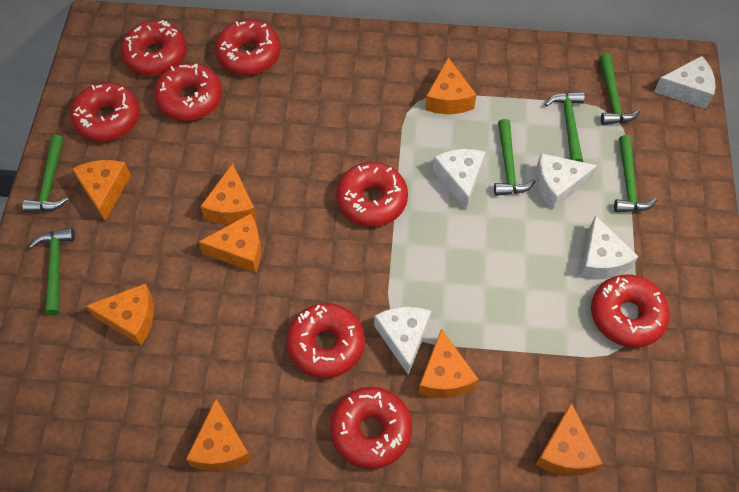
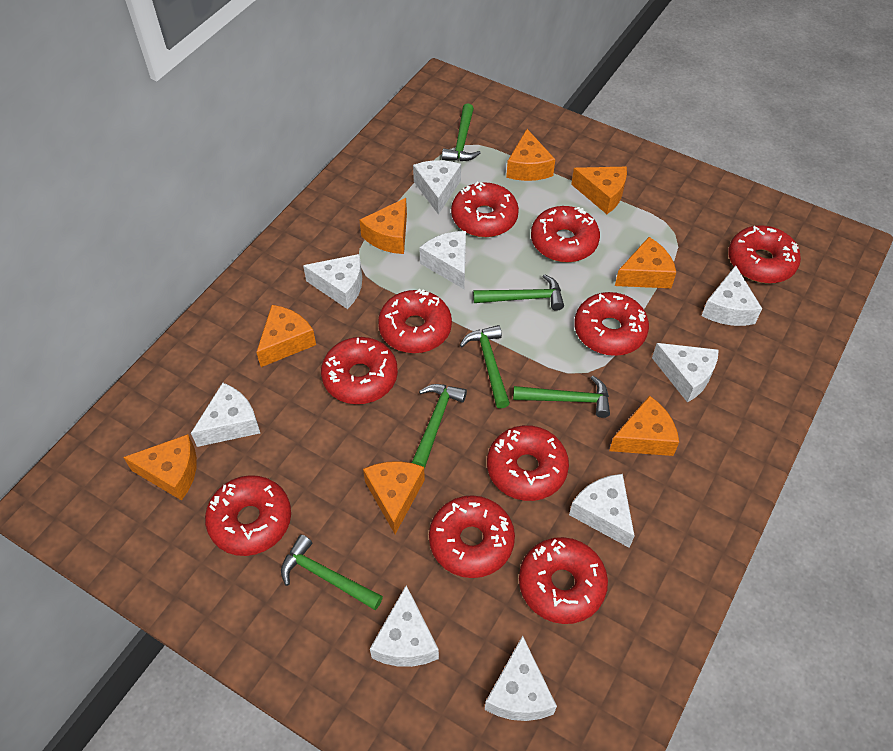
red donut: [70,82,140,142] [121,20,187,76] [154,63,222,121] [215,20,281,75] [286,303,365,378] [330,387,412,469] [336,162,408,227] [591,275,670,348] = 8 -> [205,475,291,556] [321,337,398,404] [378,289,452,353] [429,495,515,578] [451,182,519,237] [487,425,569,501] [519,537,608,624] [531,206,600,262] [574,292,649,356] [728,225,801,284] = 10
white cheese: [374,307,431,375] [433,149,485,209] [536,153,597,209] [580,215,639,279] [654,56,715,109] = 5 -> [191,383,260,447] [303,254,362,309] [370,585,439,667] [413,160,461,215] [419,231,466,289] [485,636,557,721] [569,474,635,548] [652,343,719,402] [702,265,762,326] = 9

